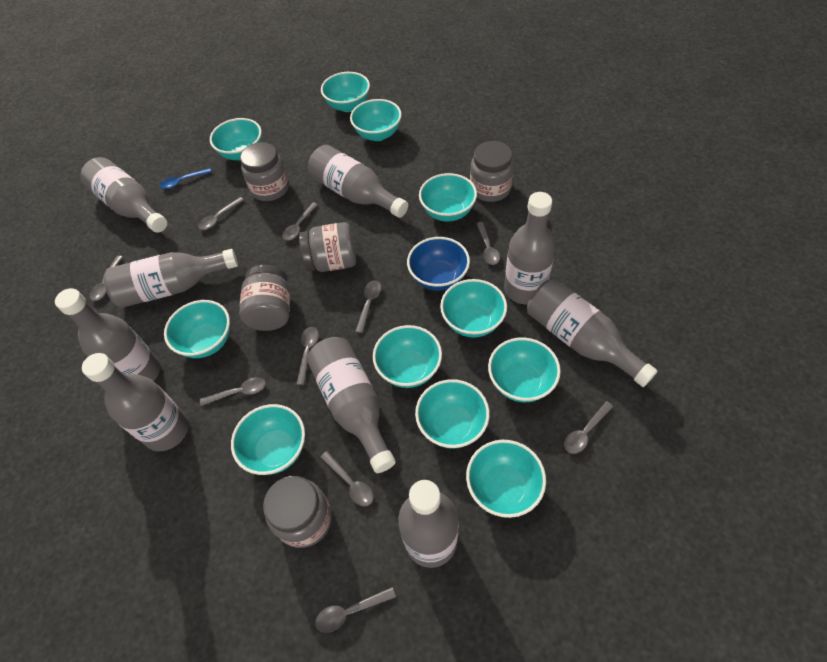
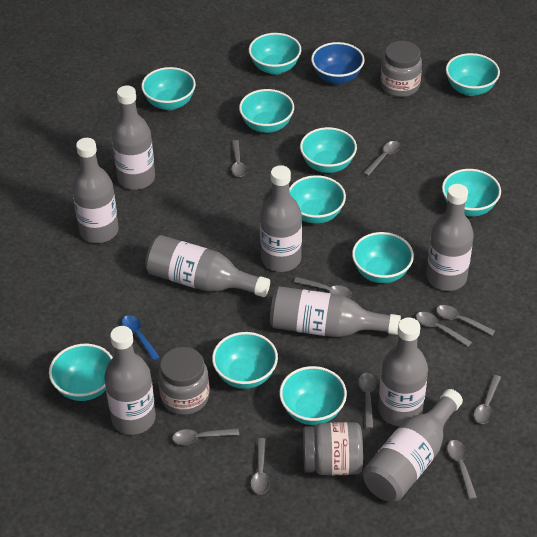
grey jar: [239,265,290,331] [240,142,289,201] [263,476,332,548] [299,222,356,272] [470,141,514,202] = 5 -> [158,347,209,415] [303,422,363,475] [381,41,422,97] = 3

